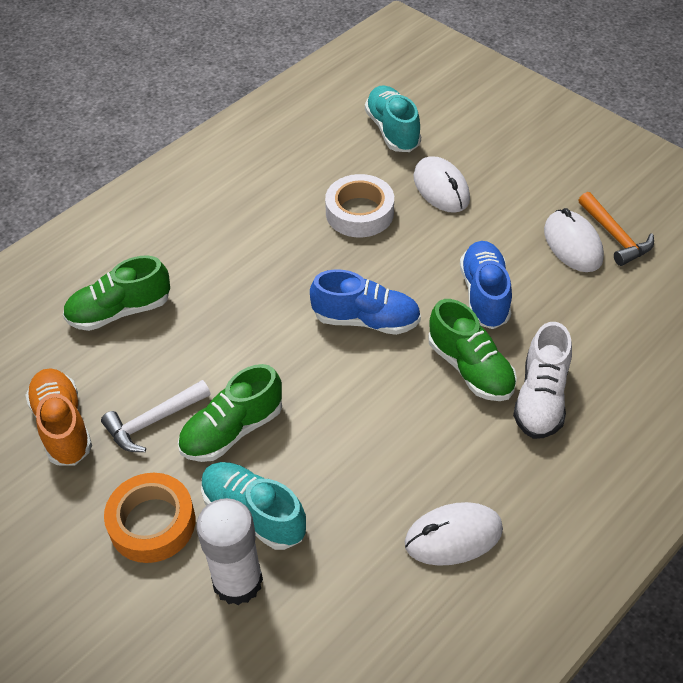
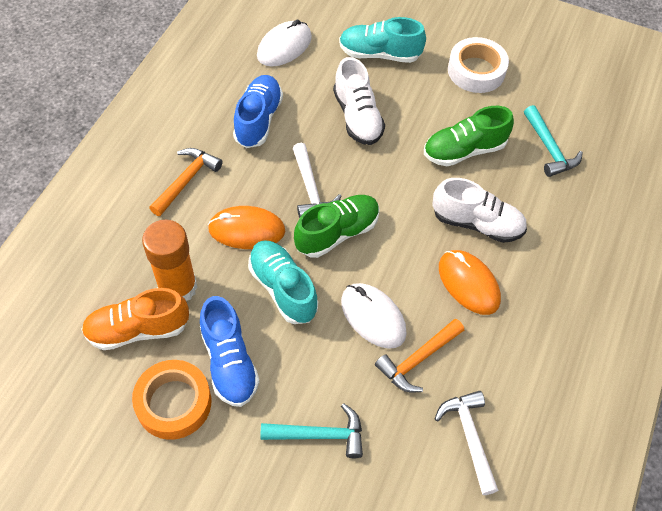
green shoe: [63,255,170,331] [178,364,282,462] [428,299,517,401] = 3 -> [294,195,380,258] [424,106,514,166] = 2
orange glue stick: none = 0 -> [142,220,197,301] = 1
orange hammer: [578,192,654,266] = 1 -> [149,148,223,216] [375,319,464,393] = 2
orange mouse: none = 0 -> [208,206,285,249] [439,250,501,315] = 2
turquoise hammer: none = 0 -> [260,403,363,458] [524,105,583,177] = 2
white glue stick: [196,498,263,605] = 1 -> none = 0
white hammer: [101,380,211,452] = 1 -> [293,143,342,218] [435,391,499,495] = 2
white mouse: [405,502,503,566] [413,156,470,213] [544,208,604,272] = 3 -> [257,19,312,66] [341,283,407,349] = 2
white shoe: [513,322,572,439] = 1 -> [333,57,385,145] [433,178,527,243] = 2

